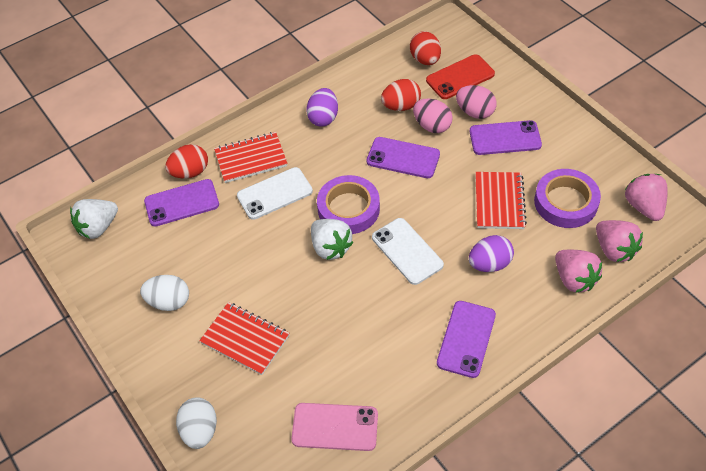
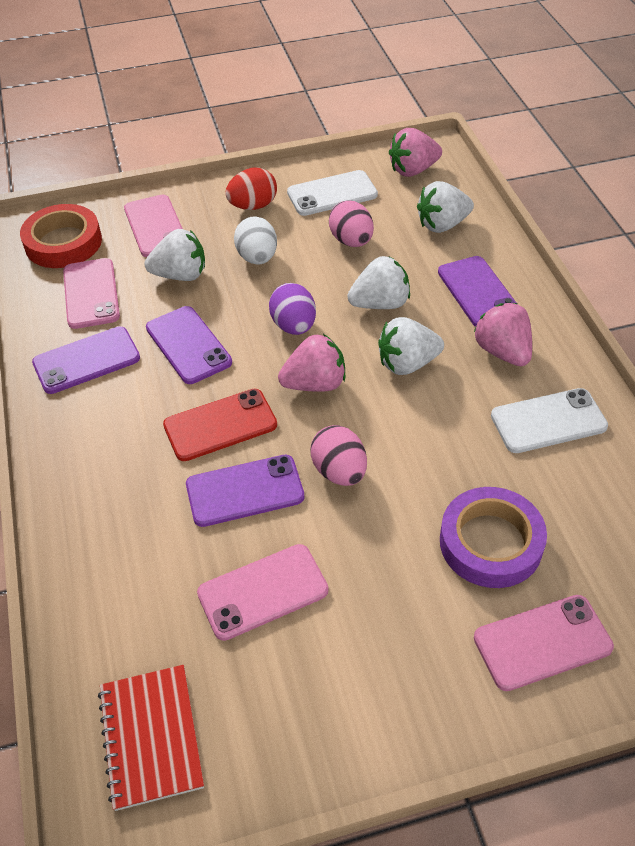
pink phone: [291,403,378,451] = 1 -> [63,258,120,329] [124,194,183,257] [197,544,329,641] [474,595,614,691] = 4
purple egg: [306,88,338,127] [469,235,514,272] = 2 -> [269,283,316,335] = 1
purple tape: [317,175,380,234] [534,169,601,228] = 2 -> [440,487,547,588] = 1
red egg: [165,144,208,178] [381,79,421,111] [410,31,441,65] = 3 -> [225,168,277,210] = 1
red notebook: [199,302,289,375] [214,132,287,183] [475,172,527,229] = 3 -> [98,665,204,811] = 1
red tape: none = 0 -> [20,204,102,268] = 1
white egg: [140,275,189,311] [176,397,217,449] = 2 -> [234,217,277,265] = 1
white strawberry: [70,199,118,239] [311,219,353,260] = 2 -> [145,229,205,281] [347,256,410,309] [378,317,444,375] [417,181,474,233] = 4

